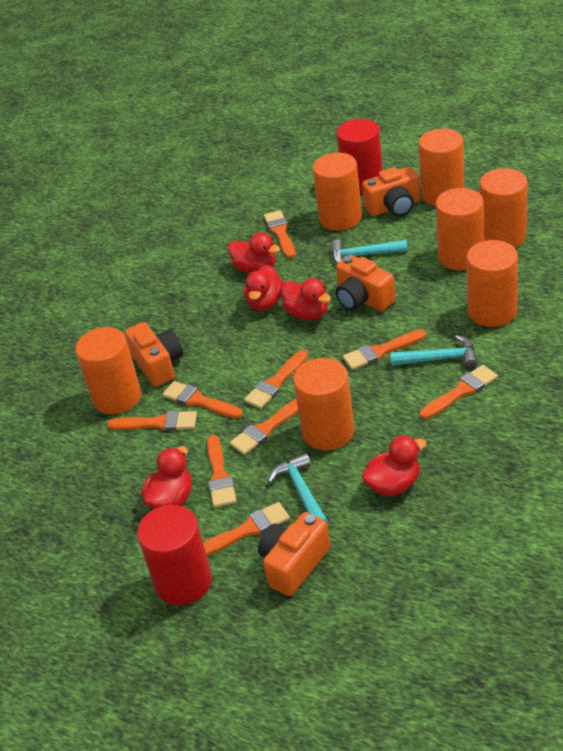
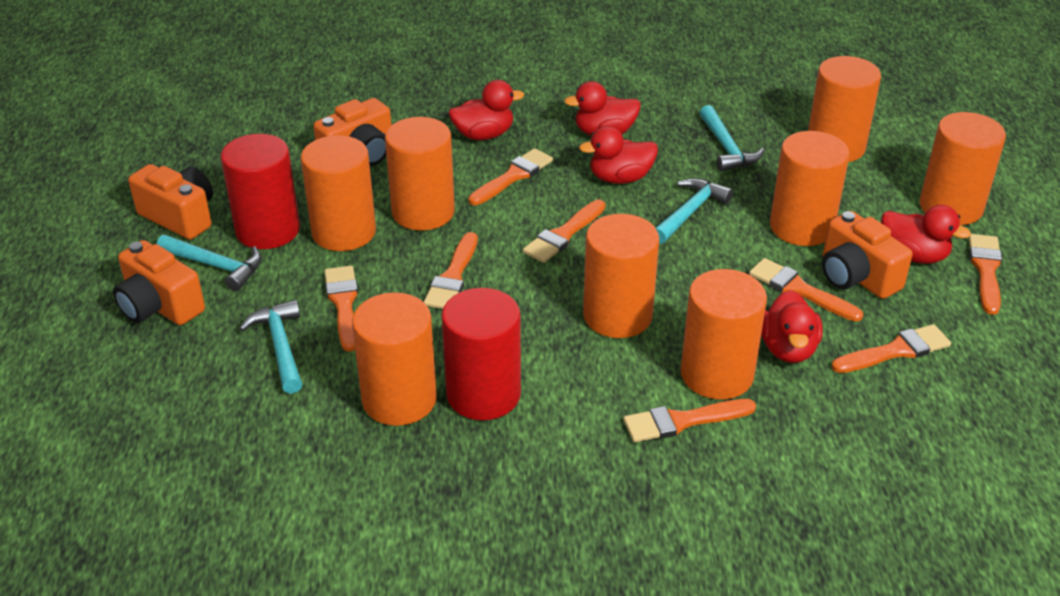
orange brush: [107,411,197,431] [162,381,243,418] [203,502,290,556] [207,435,237,508] [230,399,298,455] [244,350,308,409] [264,210,296,258] [343,329,426,370] [420,365,498,419] = 9 -> [324,266,358,352] [424,232,478,309] [468,148,553,205] [523,200,606,263] [623,399,756,442] [749,258,863,322] [831,324,951,373] [969,234,1002,315] = 8
orange cylinder: [75,327,141,414] [293,358,355,450] [312,153,362,231] [419,128,464,206] [436,188,484,270] [467,240,518,327] [480,168,527,248] = 7 -> [301,135,376,251] [352,292,437,426] [385,117,455,230] [583,214,659,338] [681,269,767,400] [770,131,850,246] [808,56,881,162] [919,112,1006,225] = 8
turquoise hammer: [268,453,328,525] [331,239,408,264] [390,335,478,369] = 3 -> [157,235,262,291] [239,300,302,394] [656,178,733,244] [700,105,765,171] = 4

